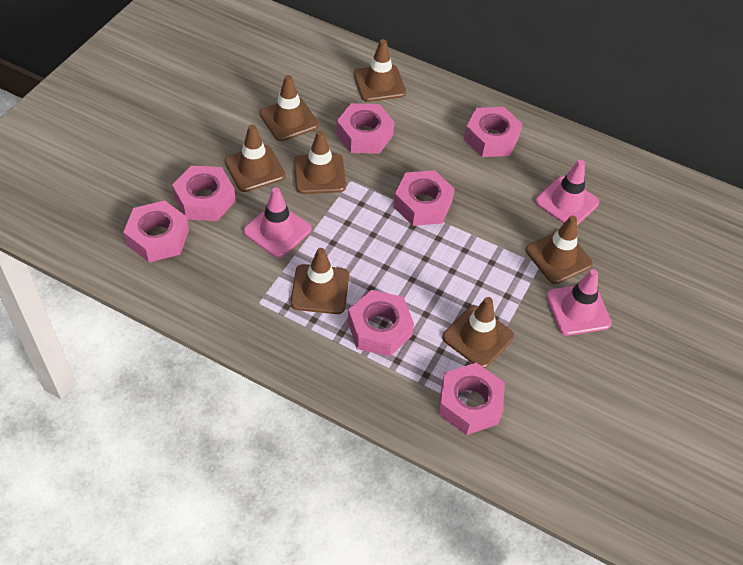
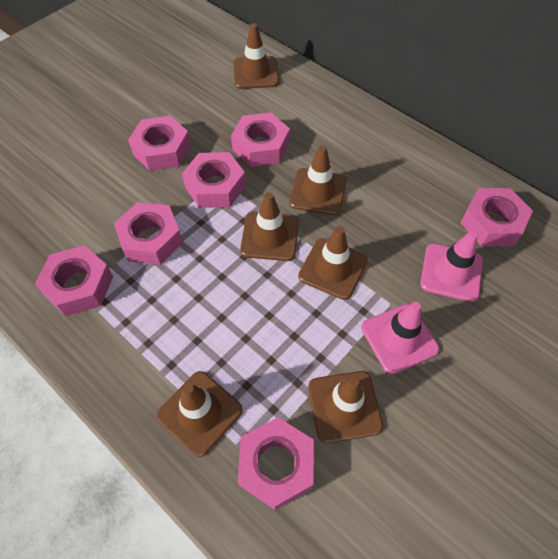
brown traffic cone: [224,125,285,192] [259,75,319,141] [290,248,349,314] [294,130,346,194] [354,39,406,102] [442,297,514,368] [526,216,593,284] = 7 -> [157,371,243,457] [233,23,279,89] [240,192,299,261] [289,146,347,215] [298,226,368,300] [308,371,383,443] = 6
pink traffic cone: [243,187,311,258] [535,160,599,225] [546,269,612,336] = 3 -> [361,302,439,374] [420,231,483,302] = 2

